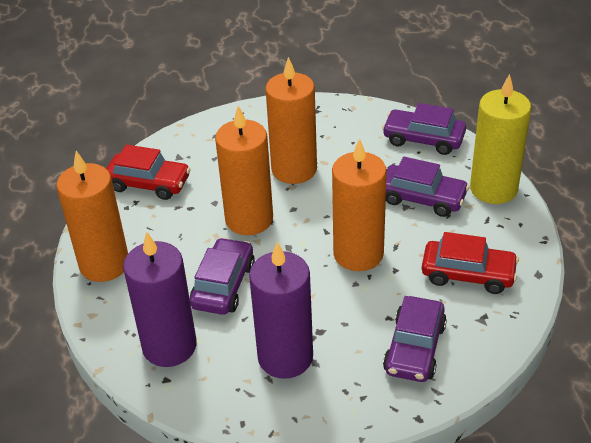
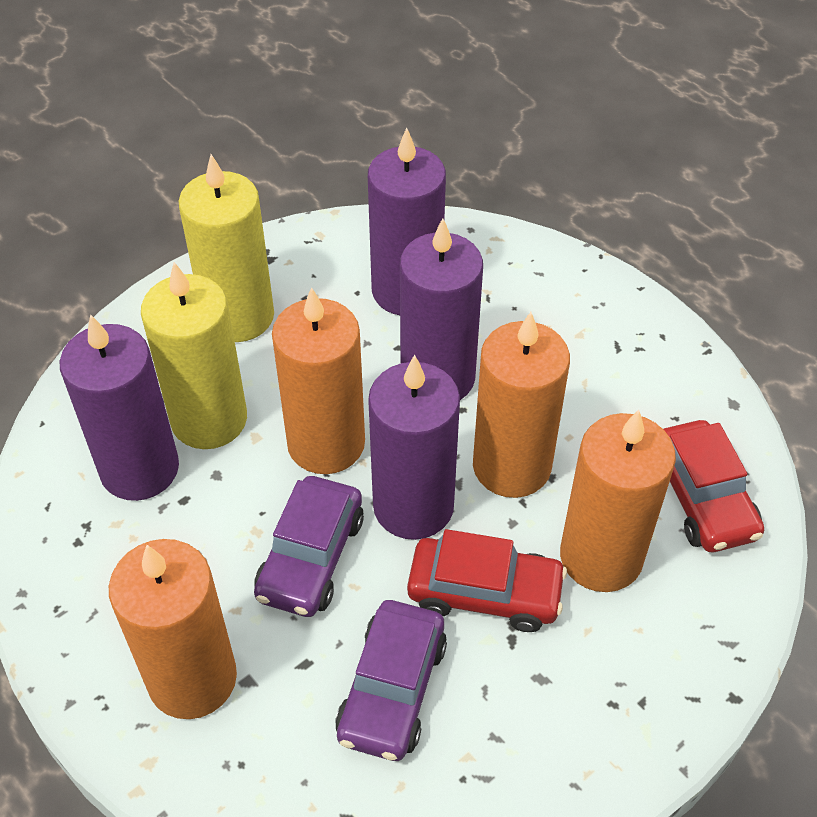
purple candle: [123,231,197,367] [249,242,313,379] = 2 -> [60,314,179,501] [368,128,446,315] [368,355,460,540] [400,218,483,400] = 4
purple car: [190,237,255,315] [382,103,466,155] [383,296,447,382] [386,157,469,217] = 4 -> [254,476,364,617] [335,600,447,761] = 2
yellow candle: [470,74,531,204] = 1 -> [141,262,247,449] [179,154,274,342] = 2

